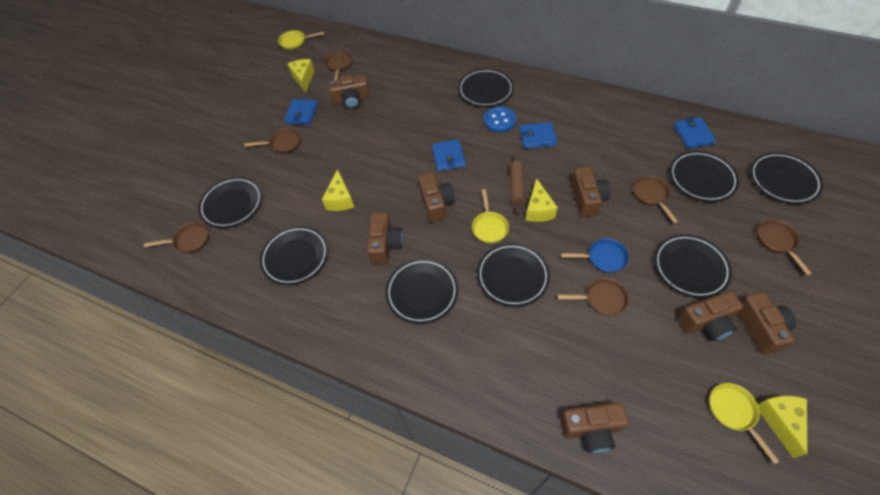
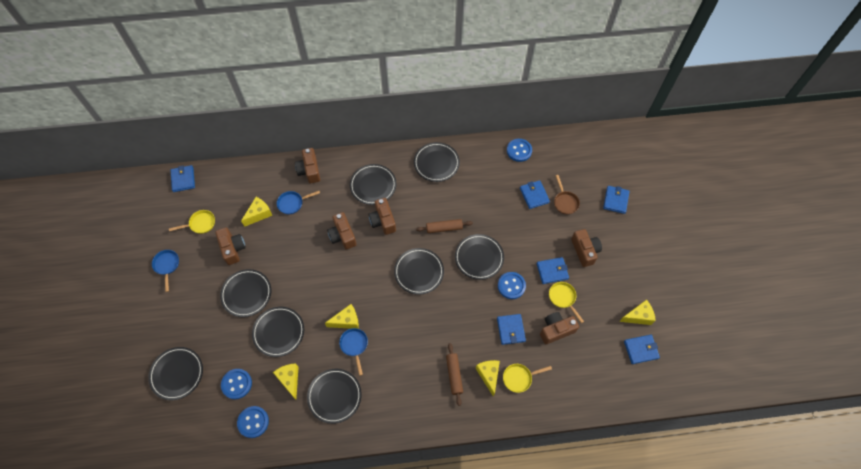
blue button: [484,106,516,133] = 1 -> [221,369,252,399] [237,406,269,438] [498,272,526,299] [507,139,532,162] = 4
blue pan: [561,238,629,273] = 1 -> [152,250,179,292] [277,191,320,214] [339,328,368,376] = 3
blue wallet: [284,99,318,125] [432,139,466,171] [519,122,557,149] [673,117,716,149] = 4 -> [171,165,195,192] [497,314,526,345] [520,180,550,209] [537,257,569,284] [603,186,630,214] [624,335,660,364] = 6
brown camera: [328,75,370,109] [367,212,403,264] [418,172,455,222] [560,402,629,453] [571,167,610,217] [677,291,743,341] [737,292,796,354] = 7 -> [215,227,246,265] [295,148,320,184] [327,212,357,250] [369,198,396,235] [540,312,579,344] [571,229,602,267] = 6
brown pan: [144,222,209,253] [245,128,301,153] [325,51,353,80] [557,278,629,316] [633,176,678,223] [757,220,812,275] = 6 -> [554,175,580,215] = 1
brown rolling pin: [509,153,525,214] = 1 -> [416,219,473,233] [446,343,463,406] = 2
yellow cheese: [288,59,315,93] [322,169,354,211] [526,178,558,222] [758,396,807,458] = 4 -> [241,197,273,227] [273,363,299,399] [325,304,359,329] [475,360,500,397] [619,300,656,325] = 5

